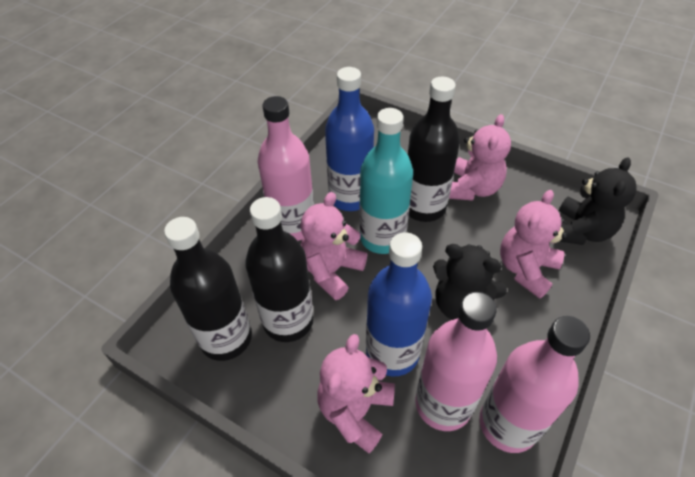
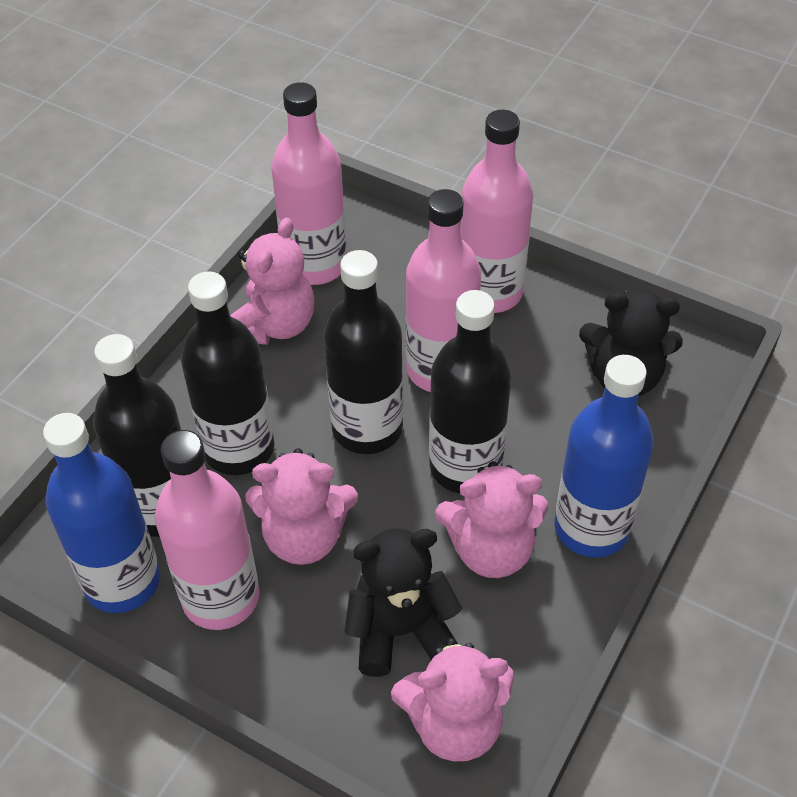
black bottle: [164,217,252,361] [245,197,314,342] [408,77,460,222] = 3 -> [93,334,181,537] [181,271,274,475] [324,250,403,454] [429,290,511,493] = 4
pink bottle: [258,96,314,241] [415,292,497,431] [479,316,590,453] = 3 -> [155,430,260,630] [271,82,347,285] [406,189,481,392] [460,110,533,313] = 4
turquoise bottle: [359,108,413,254] = 1 -> none = 0

